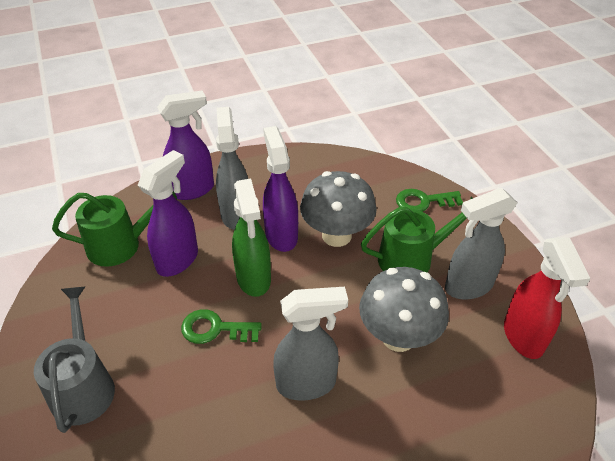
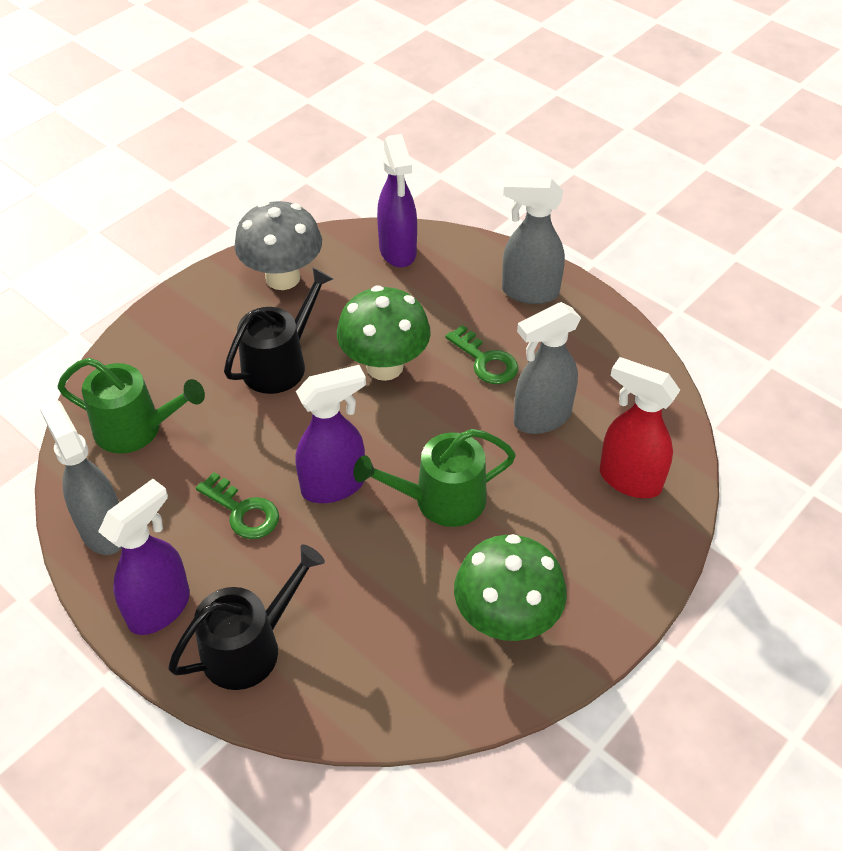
black watering can: none = 0 -> [168,545,325,690] [224,267,333,394] = 2
green mushroom: none = 0 -> [337,285,431,381] [454,534,567,641] = 2
green spray bottle: [232,178,271,297] = 1 -> none = 0
grey mushroom: [300,171,377,247] [359,267,449,352] = 2 -> [234,201,322,290] = 1
grey watering can: [34,286,115,433] = 1 -> none = 0

